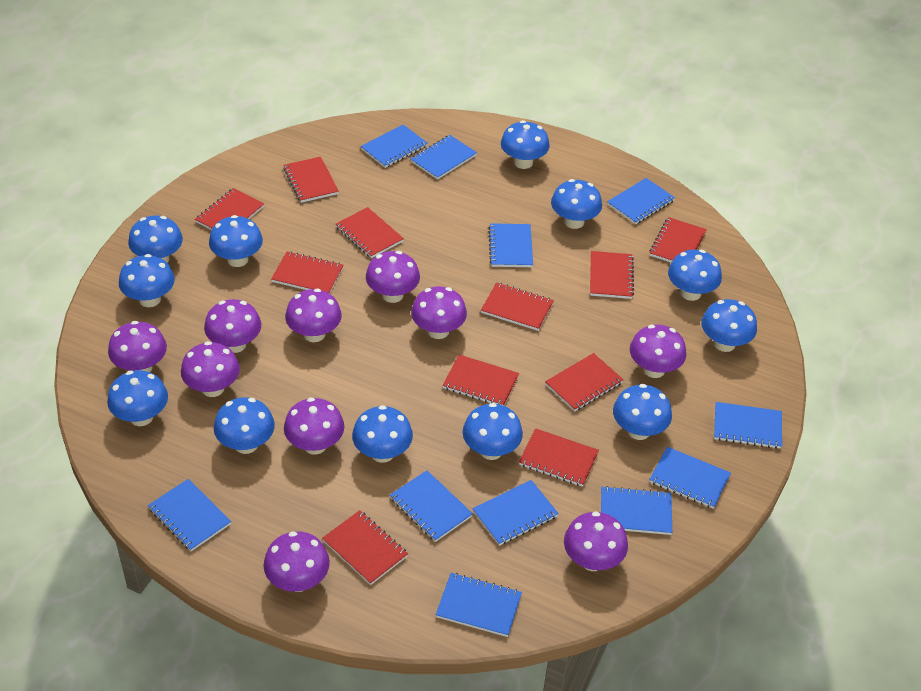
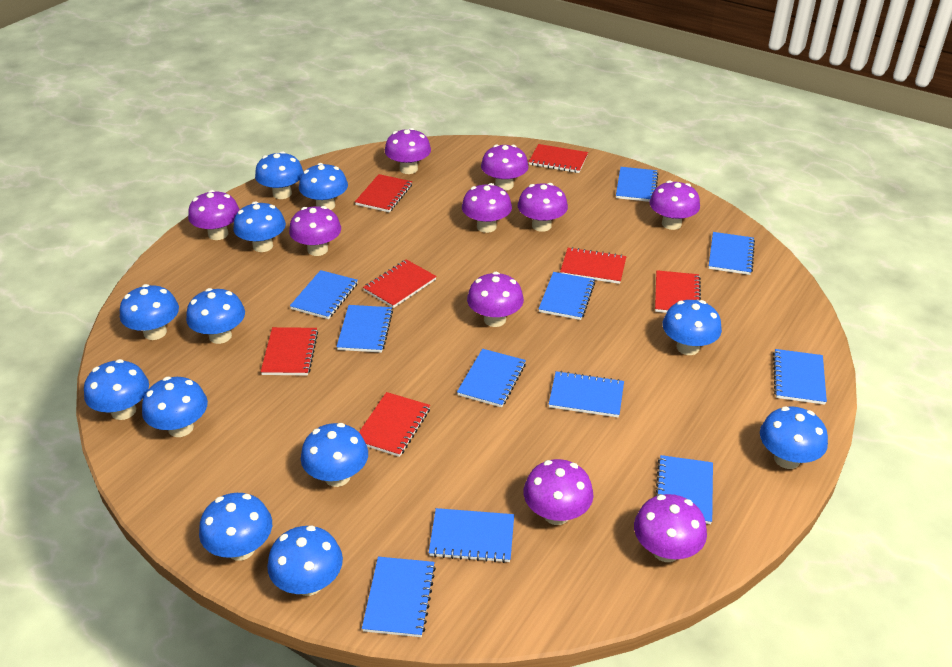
red notebook: [195,188,264,230] [271,251,343,294] [283,157,339,203] [322,510,408,585] [336,207,404,258] [443,355,520,406] [481,282,554,331] [519,428,599,487] [545,353,624,412] [590,251,634,299] [649,217,707,263] = 11 -> [261,327,318,376] [355,174,412,212] [359,392,430,457] [363,259,437,308] [529,144,588,173] [560,247,626,284] [655,270,701,313] = 7

